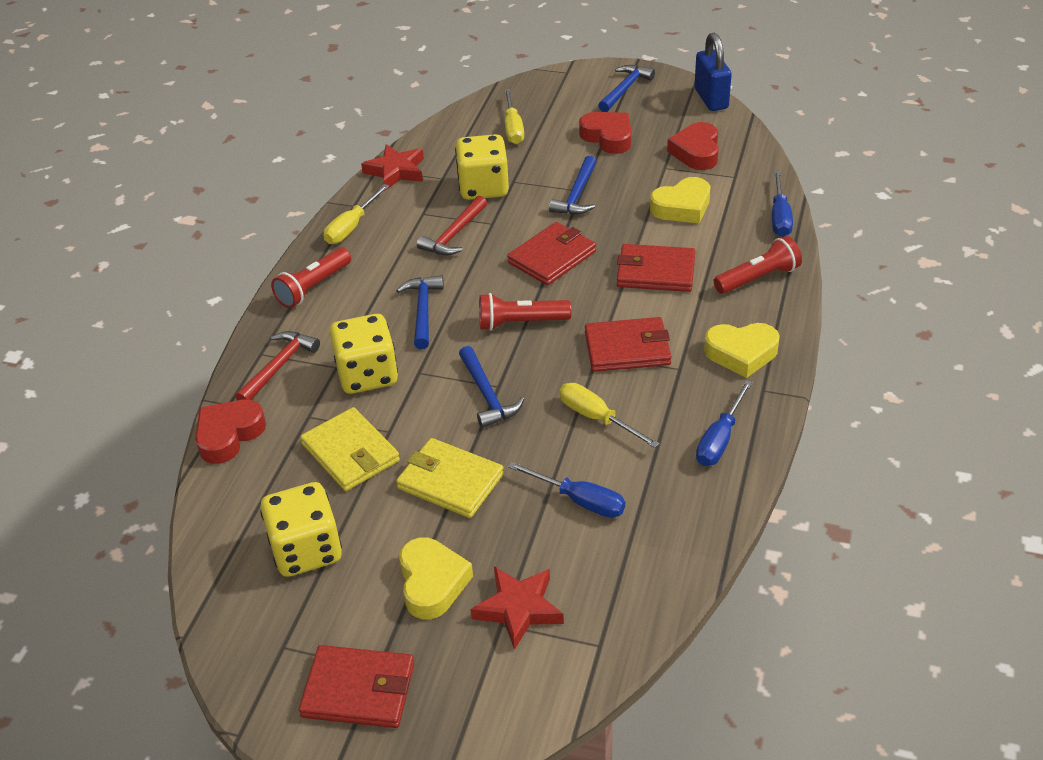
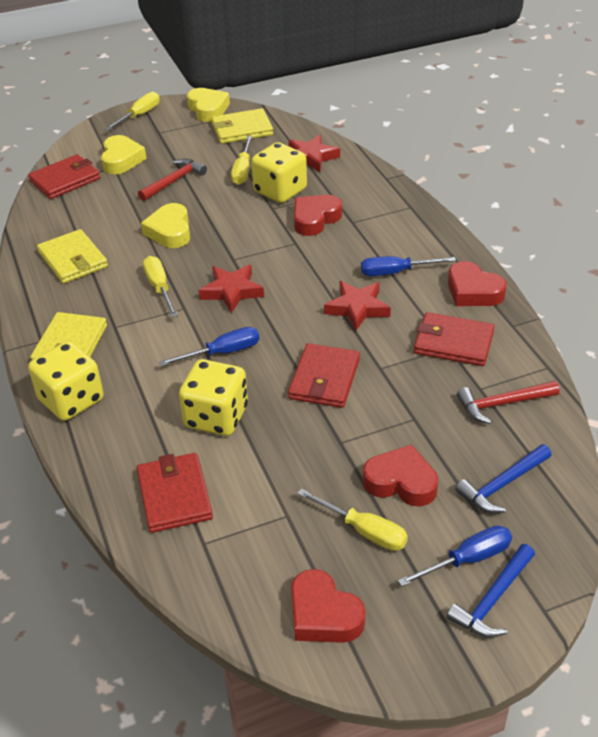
blue hammer: [396,275,444,349] [459,346,524,428] [549,156,596,215] [598,65,655,112] = 4 -> [446,544,535,638] [455,444,552,513] = 2
blue padlock: [694,33,732,111] = 1 -> none = 0
red flashlight: [271,247,351,308] [479,293,572,331] [714,236,802,294] = 3 -> none = 0
red heart: [195,400,266,464] [579,112,632,154] [667,122,719,170] = 3 -> [291,569,365,643] [294,195,342,236] [363,444,438,506] [448,261,506,306] = 4
red star: [361,144,424,191] [470,567,564,650] = 2 -> [199,265,264,313] [289,134,340,172] [324,281,391,331] = 3
yellow screwdriver: [324,184,389,244] [504,89,524,144] [559,383,659,448] = 3 -> [105,92,160,131] [143,256,178,317] [231,136,252,185] [297,488,408,551] = 4
yellow wallet: [300,407,400,491] [396,438,504,518] = 2 -> [30,312,107,360] [37,229,108,284] [211,108,273,144] = 3

